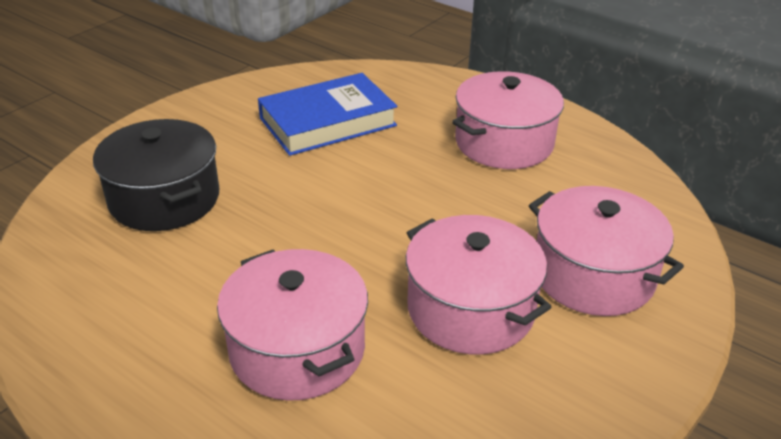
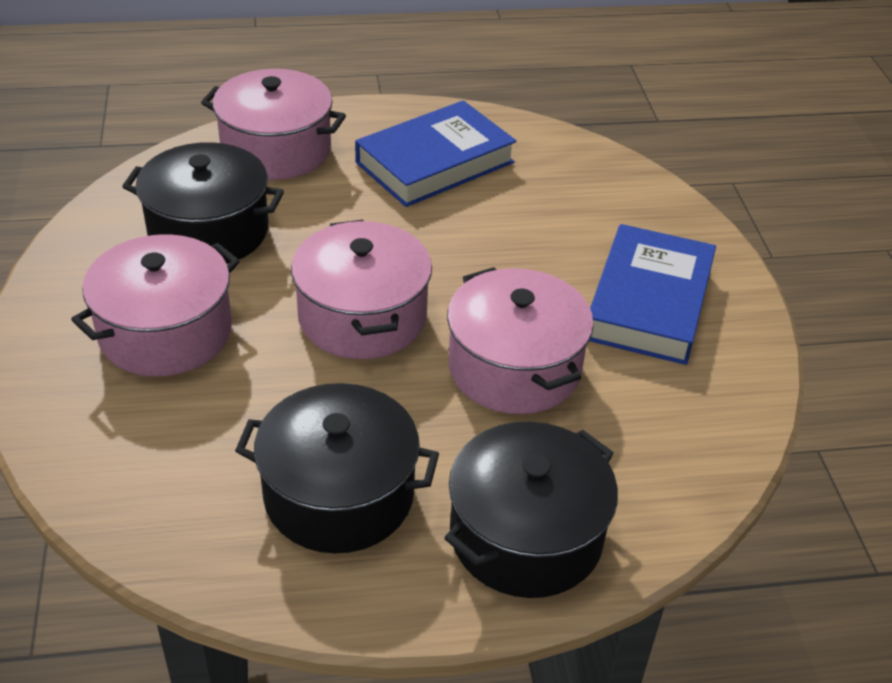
black pot: [93,119,219,231] = 1 -> [122,142,284,264] [235,383,439,553] [444,422,618,598] = 3
blue book: [258,73,397,156] = 1 -> [355,100,516,207] [589,224,716,365] = 2

